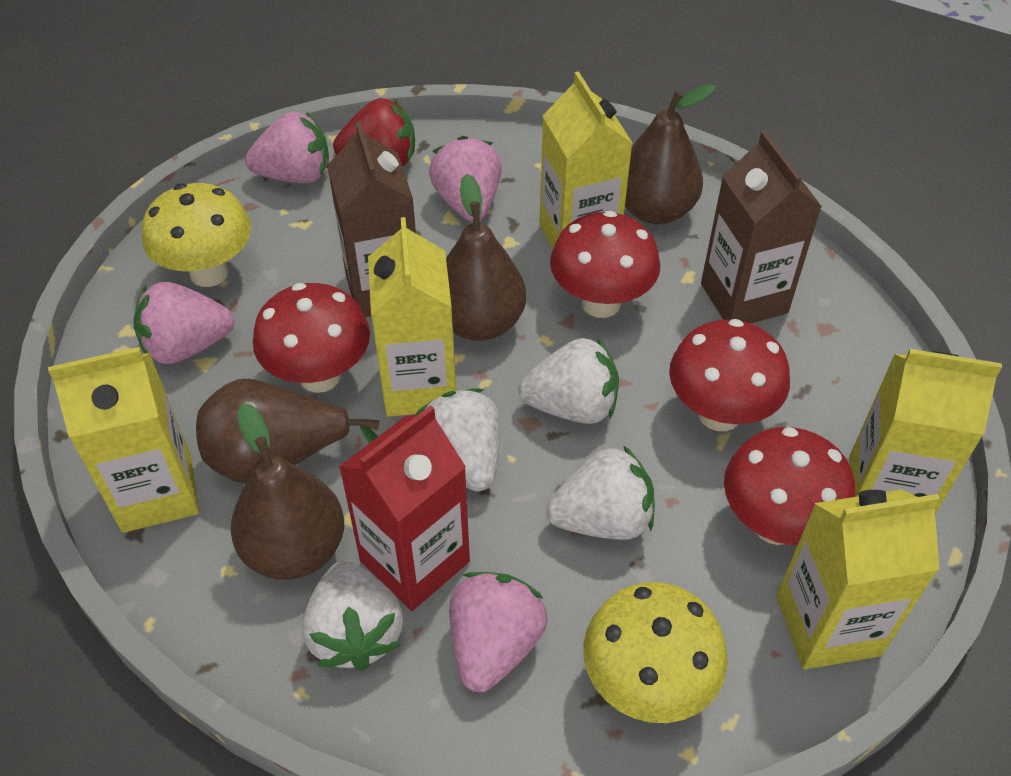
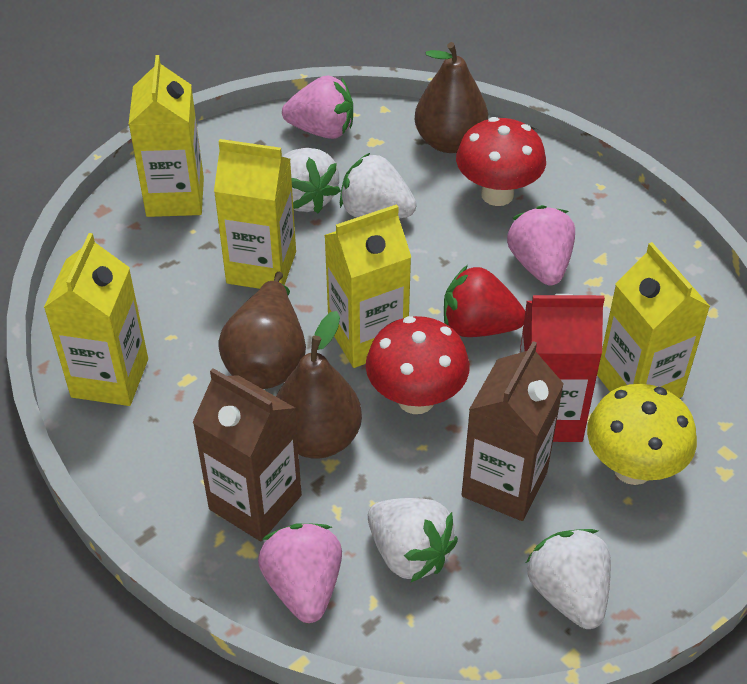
brown pear: [196,379,380,484] [231,403,344,580] [446,174,526,341] [625,84,716,224] = 4 -> [218,272,306,389] [276,311,362,459] [415,42,488,153] = 3
pink strawberry: [133,282,234,364] [245,111,329,184] [429,136,502,222] [449,572,548,693] = 4 -> [258,524,342,623] [282,75,353,139] [507,205,575,286] = 3
red mushroom: [253,283,370,393] [550,211,660,318] [669,319,790,431] [724,427,855,545] = 4 -> [366,316,470,414] [456,117,546,206] = 2
yellow mushroom: [142,183,251,287] [583,582,728,723] = 2 -> [587,384,697,485] = 1

